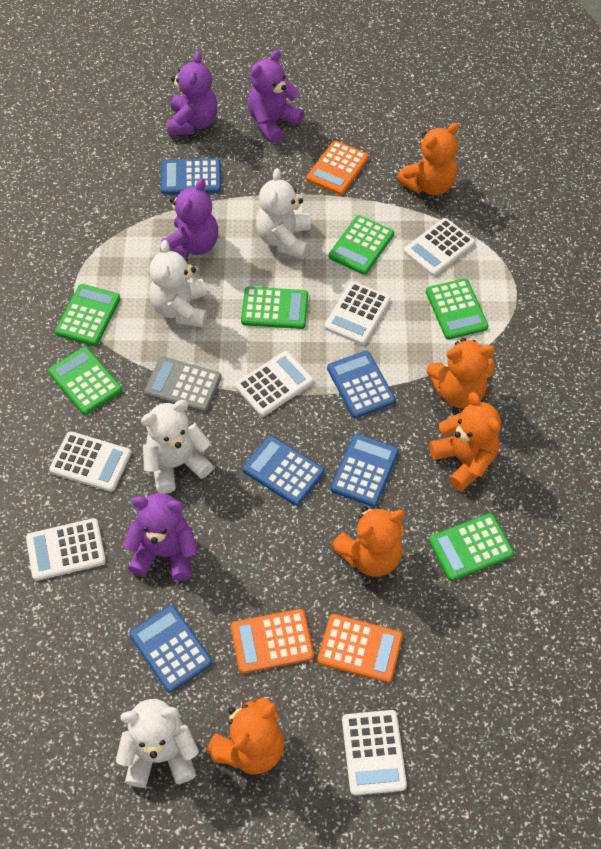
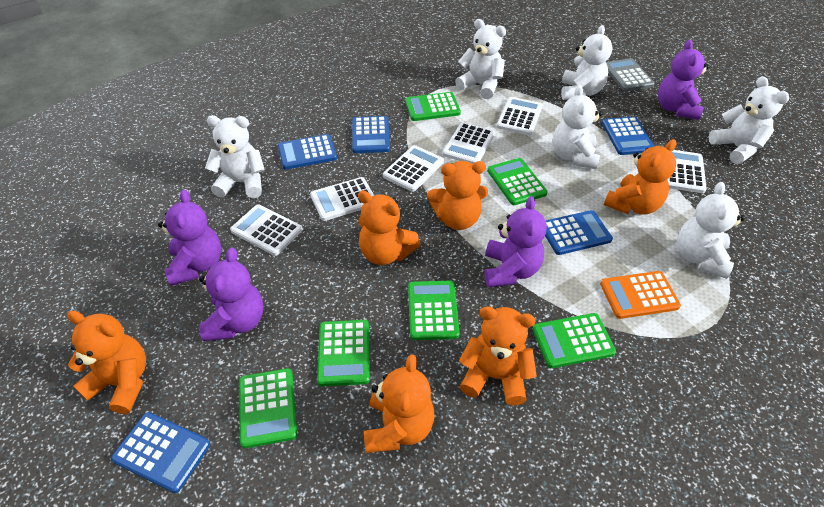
orange calculator: [231,609,314,673] [307,141,369,195] [318,614,403,683] = 3 -> [600,271,681,319] = 1
orange teddy bear: [206,698,284,775] [331,506,405,577] [397,123,459,195] [427,338,495,408] [429,392,501,492] = 5 -> [67,311,146,414] [358,190,421,265] [364,354,434,453] [427,161,488,230] [459,306,537,405] [604,139,677,215] = 6
white teddy bear: [116,699,199,788] [141,400,214,494] [149,240,207,328] [256,168,311,259] = 4 -> [205,115,265,198] [455,19,506,99] [553,85,603,169] [561,25,612,100] [677,182,745,279] [708,76,789,164] = 6

